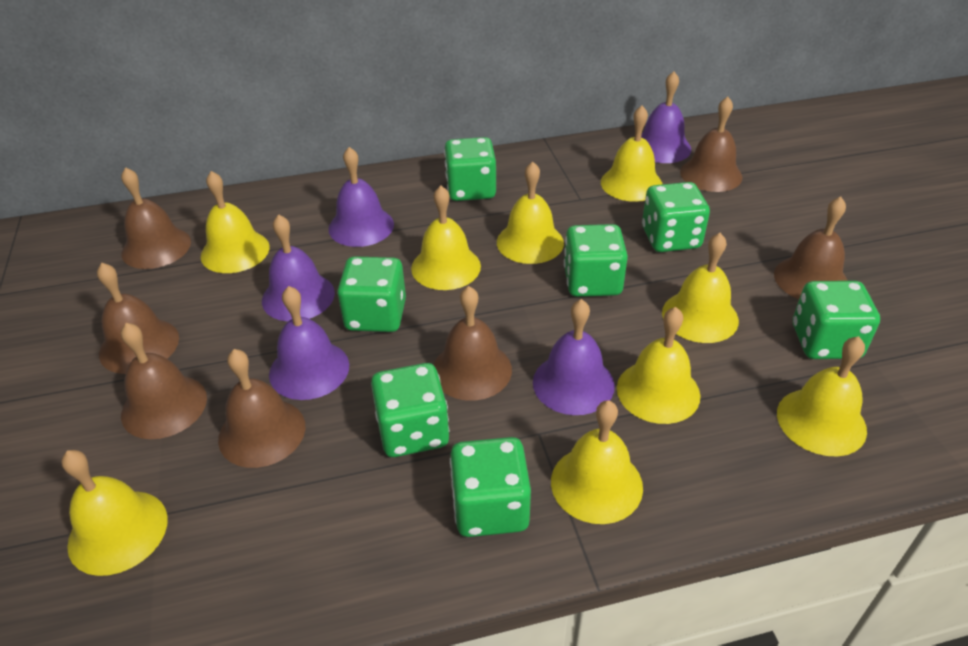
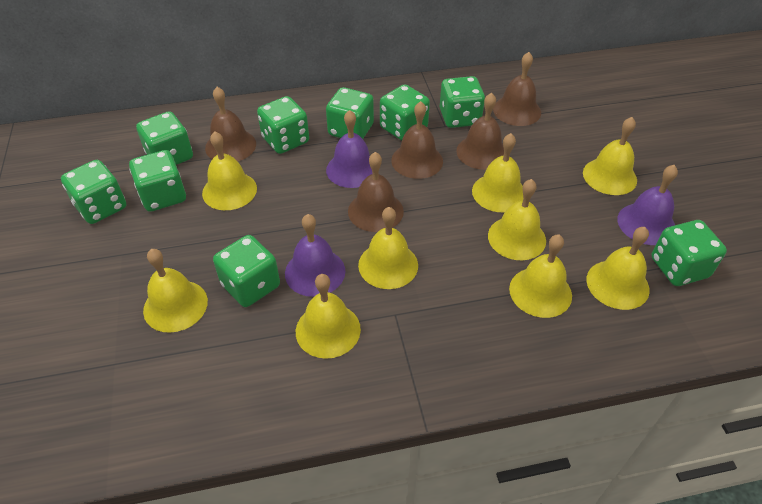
brown bell: [97,263,179,374] [121,167,191,269] [121,323,207,439] [218,349,305,468] [434,286,512,401] [680,97,743,192] [774,197,848,299] = 7 -> [205,87,256,161] [348,152,404,232] [391,101,443,179] [456,93,504,170] [493,52,541,126] = 5
green dice: [337,256,406,332] [371,363,450,457] [444,137,496,201] [450,437,531,537] [564,224,628,297] [642,182,710,252] [793,281,880,359] = 7 -> [61,160,126,224] [129,150,186,212] [136,111,193,165] [213,235,280,307] [257,96,309,154] [326,87,374,139] [380,84,430,141] [440,76,485,128] [651,220,727,286] = 9
purple bell: [262,214,335,322] [269,286,349,400] [328,147,394,247] [533,299,615,415] [641,72,691,163] = 5 -> [285,214,345,297] [326,110,373,188] [617,165,678,245] = 3

